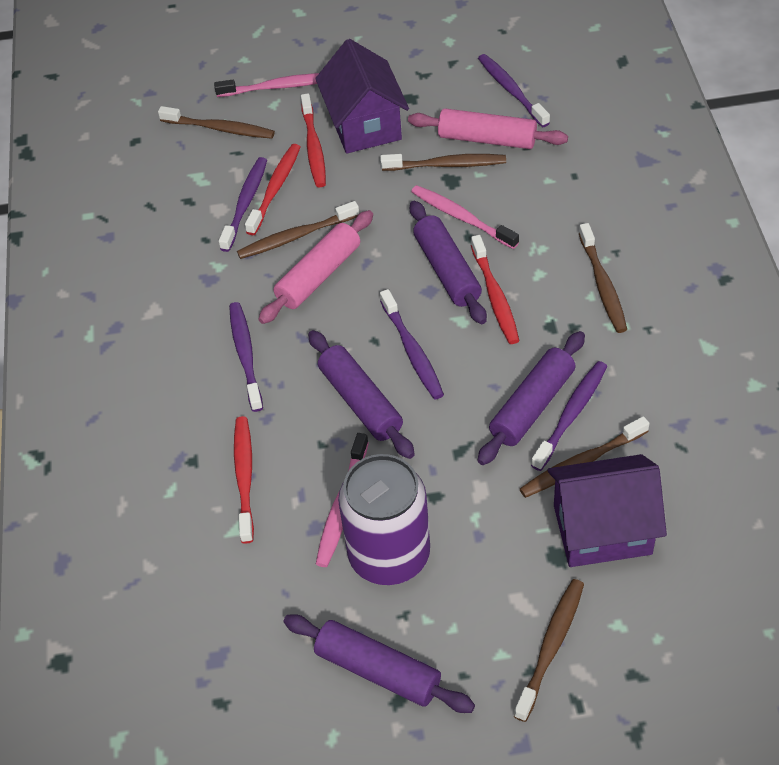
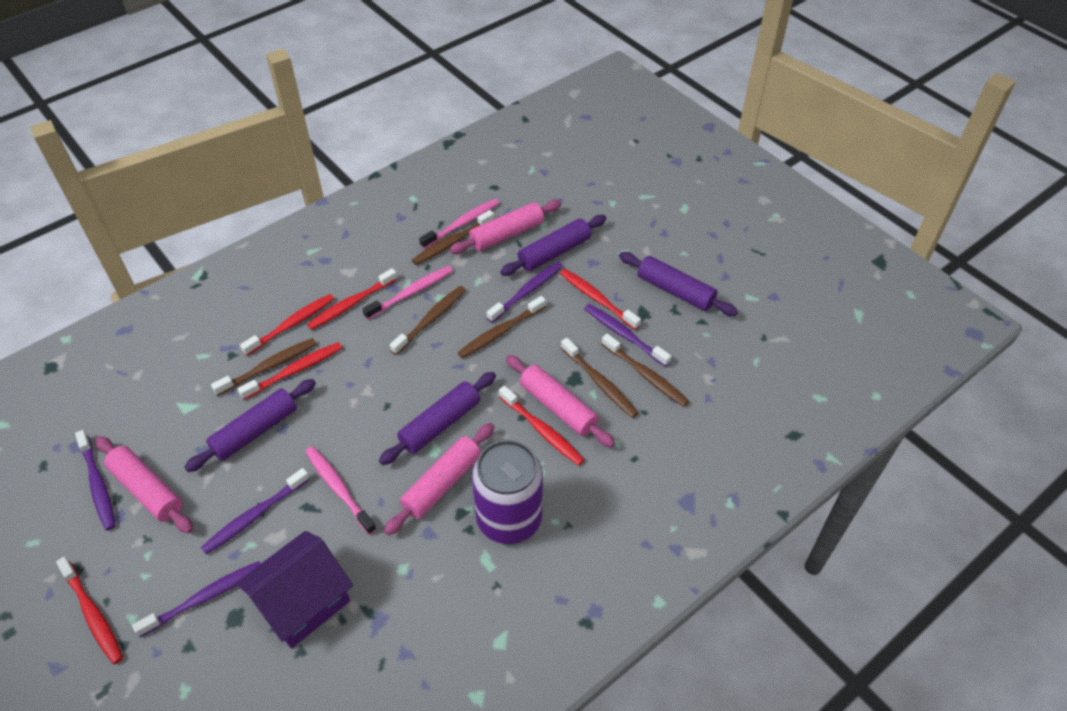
pink rolling pin: [258,210,373,324] [408,108,568,149] = 2 -> [96,436,193,533] [384,423,494,535] [450,200,562,254] [506,355,615,448] = 4
purple house: [315,39,409,154] [547,454,667,567] = 2 -> [236,531,353,648] = 1
red toothbrush: [234,416,254,544] [245,144,300,235] [301,93,326,188] [471,235,519,344] = 4 -> [56,557,123,664] [237,342,342,400] [240,294,334,356] [307,268,397,330] [499,386,584,466] [560,269,641,330] = 6

